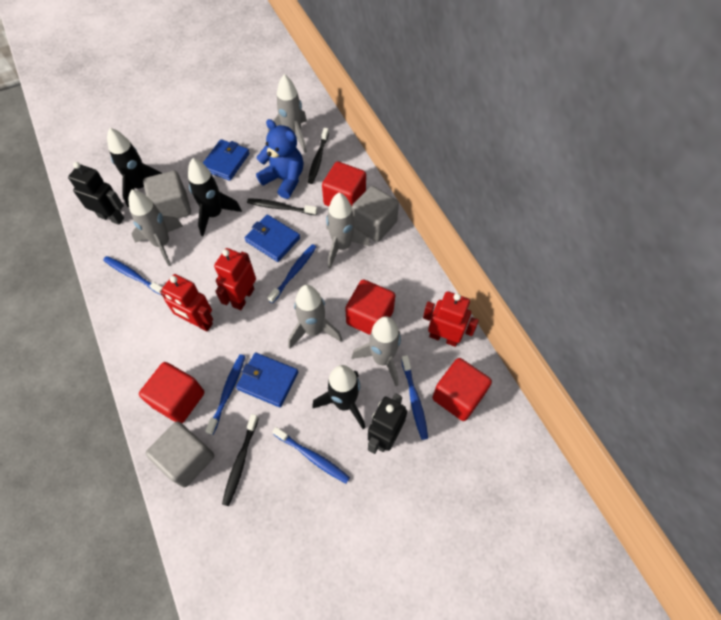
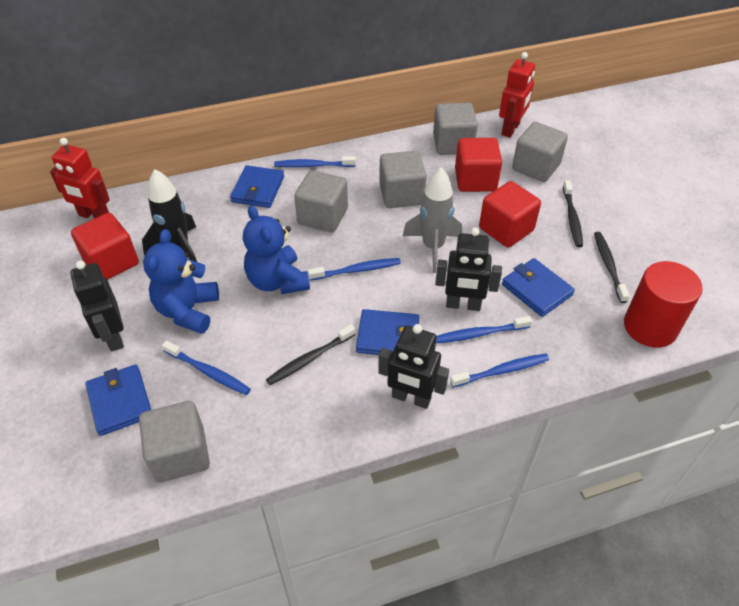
black robot: [68,162,124,225] [368,393,407,454] = 2 -> [70,261,124,352] [378,324,449,409] [435,227,502,311] = 3
black rocket: [107,128,162,207] [188,158,242,236] [312,365,365,429] = 3 -> [142,169,197,262] = 1
blue teddy bear: [256,119,303,199] = 1 -> [143,229,219,334] [243,205,310,294] = 2
blue wallet: [203,139,250,181] [236,352,298,407] [245,214,300,262] = 3 -> [85,364,151,436] [230,165,284,208] [356,309,419,355] [502,258,575,317] = 4
grey cube: [143,171,191,219] [145,421,214,488] [352,186,399,242] = 3 -> [139,401,210,482] [294,170,348,232] [379,151,427,208] [433,103,478,155] [512,122,568,182] = 5
grey rocket: [129,190,183,266] [268,74,307,153] [288,285,342,349] [326,192,370,268] [352,316,401,386] = 5 -> [403,168,462,273] = 1
red cube: [139,362,204,423] [322,161,366,207] [345,279,395,335] [432,358,492,421] = 4 -> [71,213,139,280] [455,138,502,192] [479,181,541,248] = 3
red cylinder: none = 0 -> [624,261,703,348] = 1
red robot: [160,274,213,331] [214,248,256,310] [423,291,479,347] = 3 -> [50,138,110,219] [499,52,535,138] = 2

